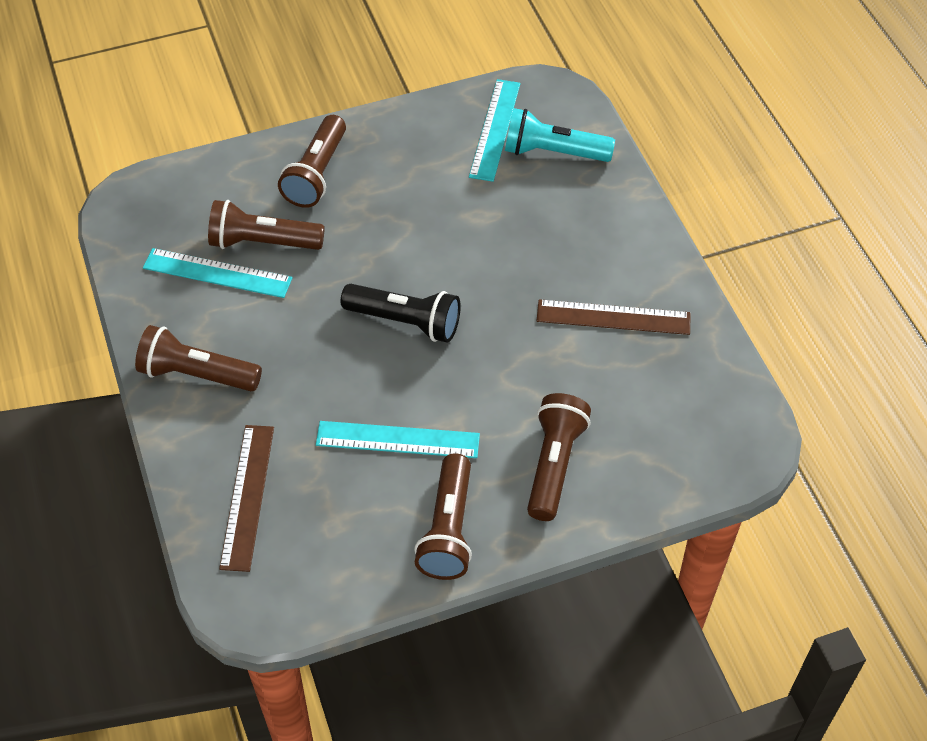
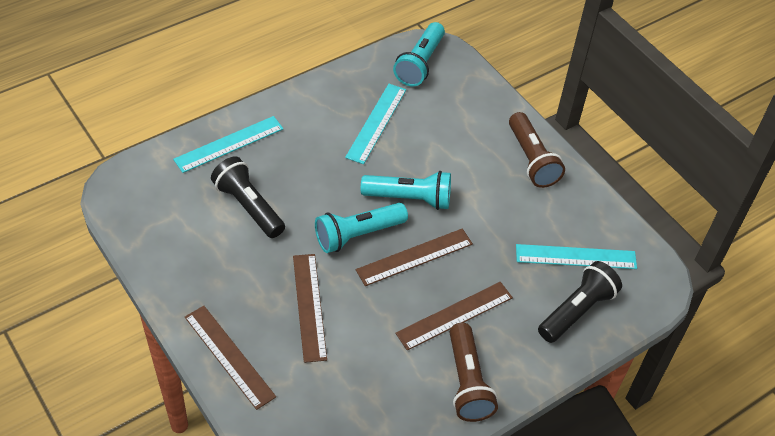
black flashlight: [341,284,461,343] = 1 -> [211,156,285,238] [538,261,622,343] = 2
brown flashlight: [135,325,262,391] [208,200,325,250] [278,115,346,208] [414,453,472,580] [527,393,591,521] = 5 -> [450,323,498,422] [509,112,565,188] = 2
brown ruler: [219,425,274,572] [537,299,691,335] = 2 -> [185,306,276,410] [293,254,327,363] [356,228,473,286] [395,282,513,351] = 4
turquoise flashlight: [505,108,615,162] = 1 -> [315,203,408,253] [361,171,451,210] [393,22,445,87] = 3

